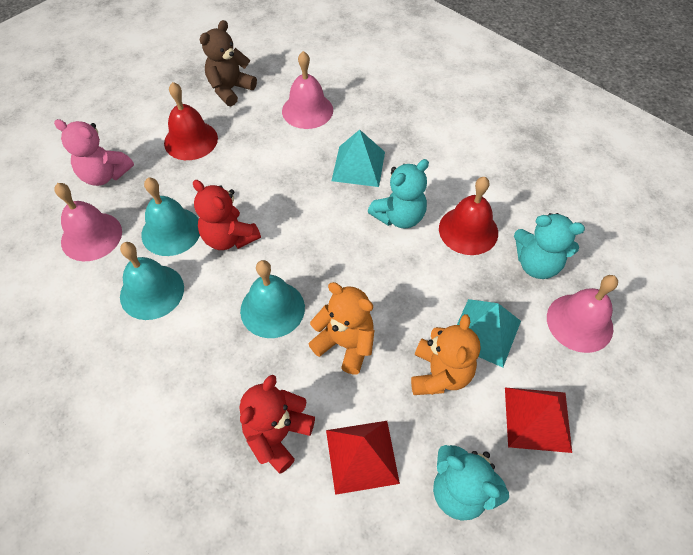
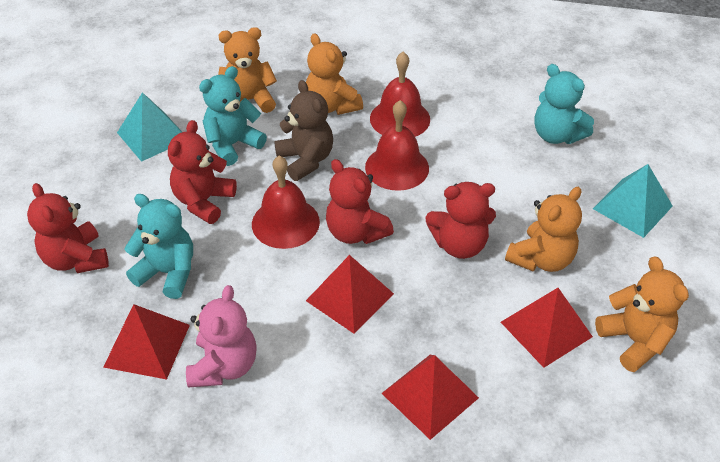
orange teddy bear: [308,282,374,374] [411,314,481,395] = 2 -> [218,27,277,113] [306,33,363,115] [505,187,582,272] [595,256,689,372] = 4
pink bell: [54,183,122,261] [282,51,333,129] [547,275,618,353] = 3 -> none = 0
red bell: [164,82,218,160] [439,177,498,255] = 2 -> [252,156,320,249] [365,100,429,191] [370,52,430,137] = 3
red pyramid: [326,421,400,495] [505,388,572,453] = 2 -> [103,304,190,380] [306,255,394,334] [381,355,479,440] [501,288,593,368] = 4
red teddy bear: [193,180,261,250] [240,375,315,473] = 2 -> [27,183,109,273] [168,120,237,224] [326,159,394,244] [426,182,496,259] = 4
turquoise bell: [120,242,184,320] [141,177,200,256] [240,260,305,338] = 3 -> none = 0

